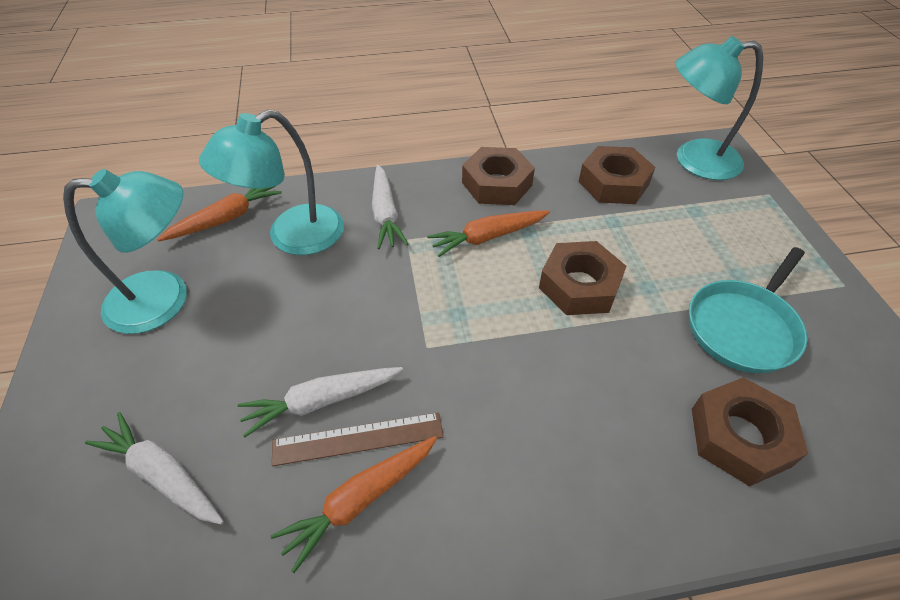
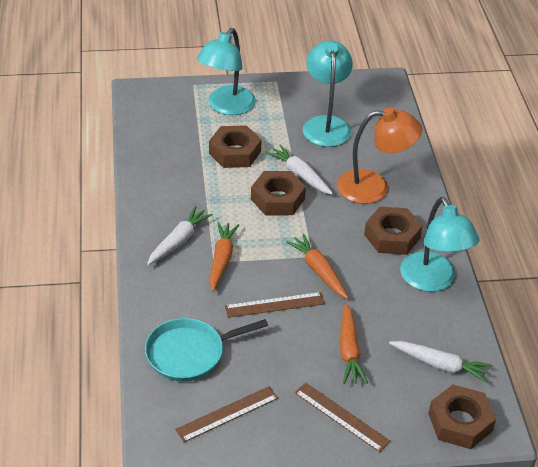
brown ruler: [272,412,444,466] = 1 -> [175,386,278,442] [225,292,325,318] [295,382,391,452] = 3
orange lamp: none = 0 -> [337,107,422,204] = 1

